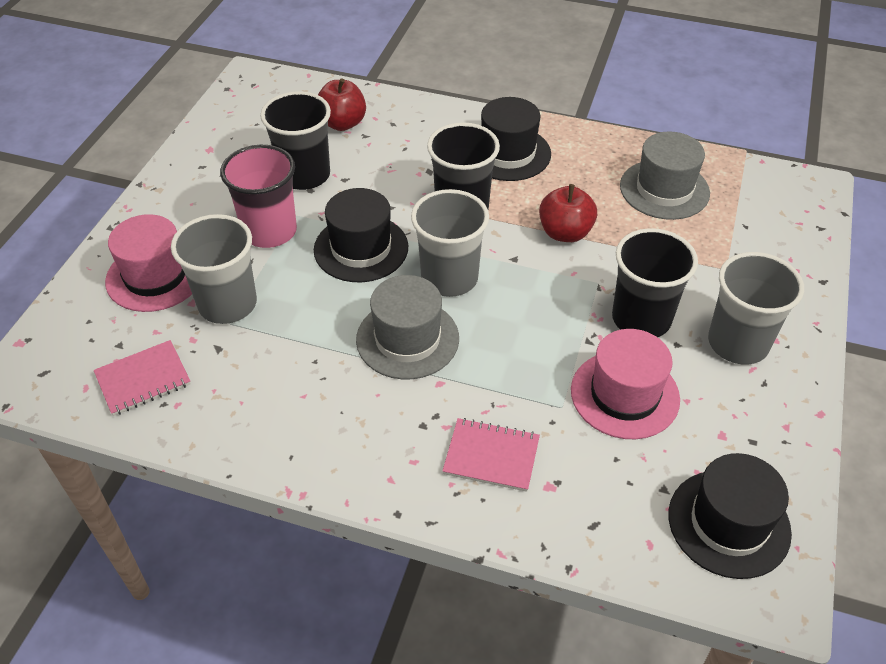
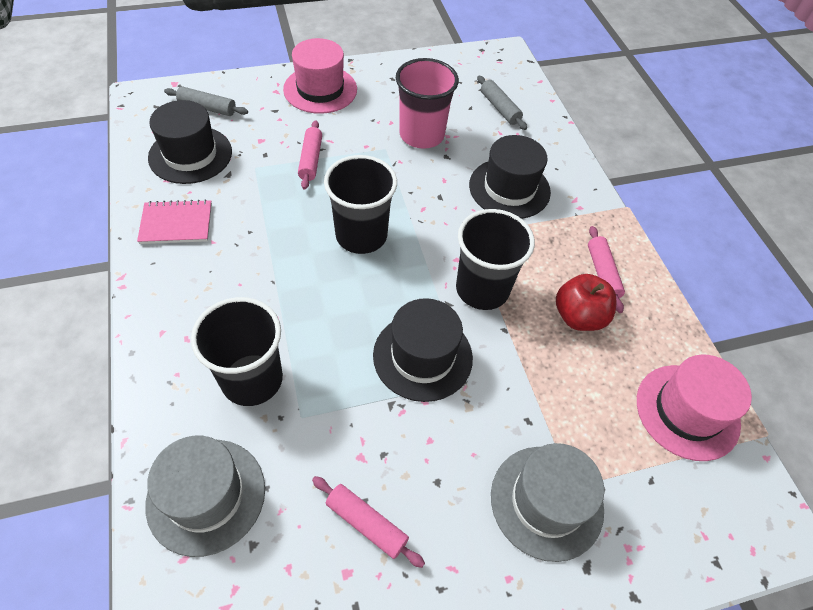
grey cup: [171,214,257,324] [411,189,489,297] [708,252,804,364] = 3 -> none = 0
grey rolling pin: none = 0 -> [164,86,248,116] [477,76,527,130] = 2
pink notebook: [94,340,191,416] [443,418,540,492] = 2 -> [137,199,212,244] = 1
pink rolling pin: none = 0 -> [298,120,322,190] [312,476,425,568] [588,226,625,313] = 3
red apple: [318,78,366,131] [539,184,597,242] = 2 -> [556,274,617,331] = 1

